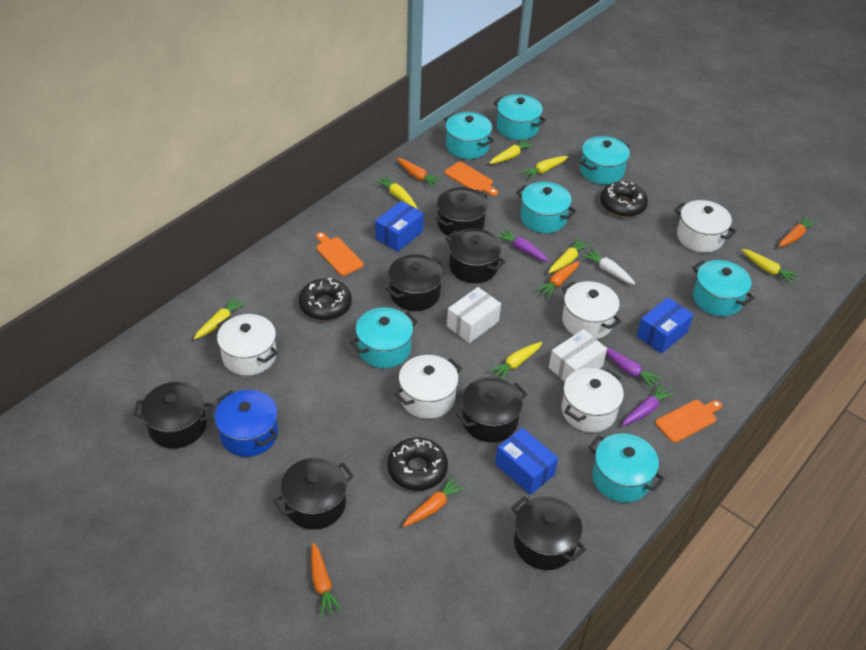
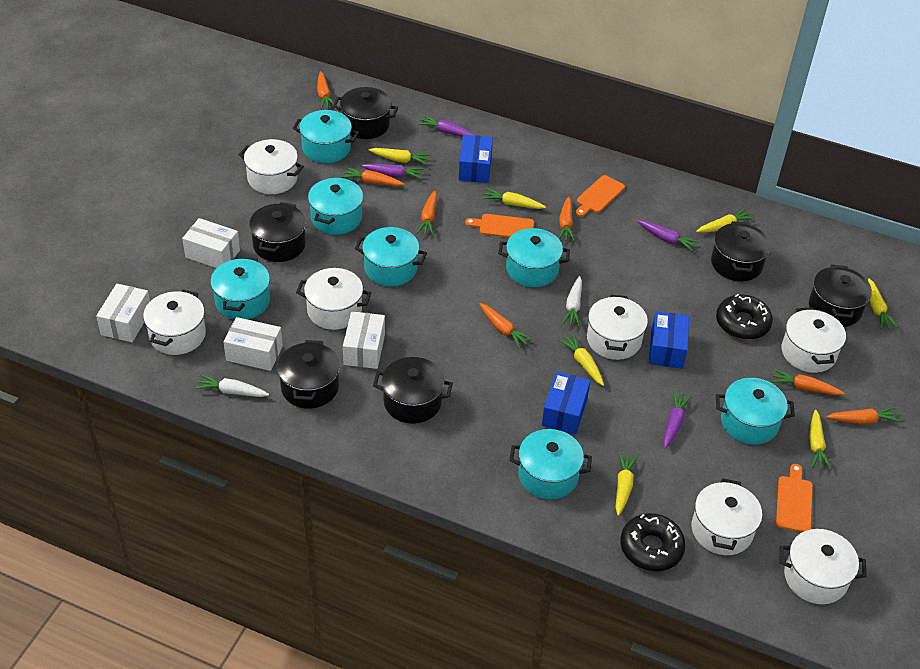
black donut: [299,278,352,320] [387,437,448,491] [600,181,648,217] = 3 -> [620,513,686,571] [716,294,773,340] = 2
black pot: [133,382,214,449] [274,458,354,530] [386,254,445,311] [435,187,488,238] [445,228,505,283] [456,377,527,442] [511,496,586,570] = 7 -> [249,202,306,262] [277,340,340,409] [333,87,398,139] [373,357,453,424] [711,221,771,281] [809,264,872,327] = 6
blue pot: [214,390,278,457] = 1 -> none = 0
orange carrot: [311,543,343,617] [396,158,443,188] [403,476,466,527] [536,261,580,298] [779,215,817,247] = 5 -> [317,71,334,109] [342,167,405,186] [417,190,437,236] [479,303,533,348] [558,196,575,242] [771,369,845,395] [826,407,901,424] = 7
purple carrot: [496,229,549,262] [606,347,662,389] [622,383,675,426] = 3 -> [361,164,425,179] [418,115,475,137] [638,220,700,252] [664,391,692,448] = 4
white box: [447,287,501,343] [549,329,607,382] = 2 -> [96,284,150,342] [182,218,240,268] [223,317,283,371] [343,311,385,369] = 4
white carrot: [581,248,636,285] = 1 -> [195,375,269,397] [562,276,582,327] = 2
white pot: [217,314,278,376] [394,355,462,419] [561,368,624,432] [562,281,621,339] [674,200,737,253] = 5 -> [143,289,206,355] [239,139,304,194] [296,268,371,330] [587,295,648,360] [692,478,762,555] [780,529,867,604] [782,307,846,373] = 7

